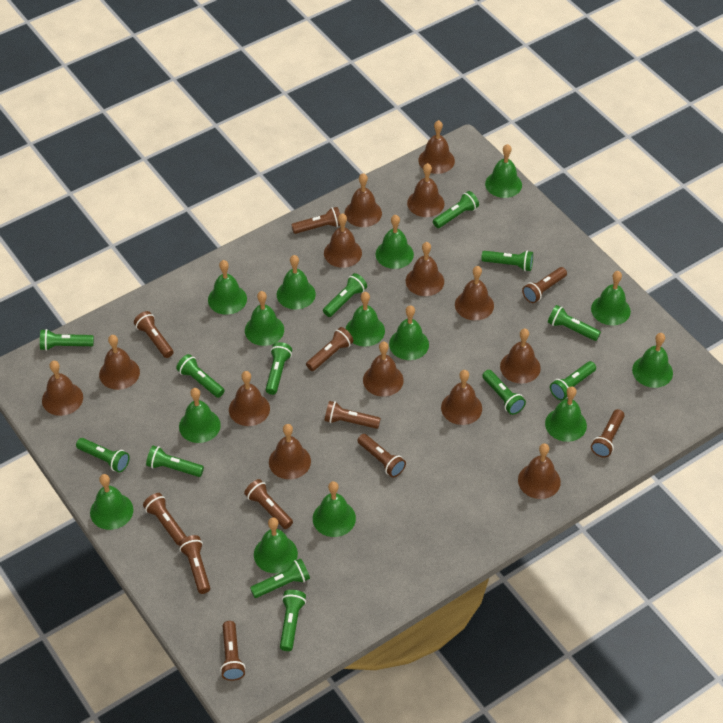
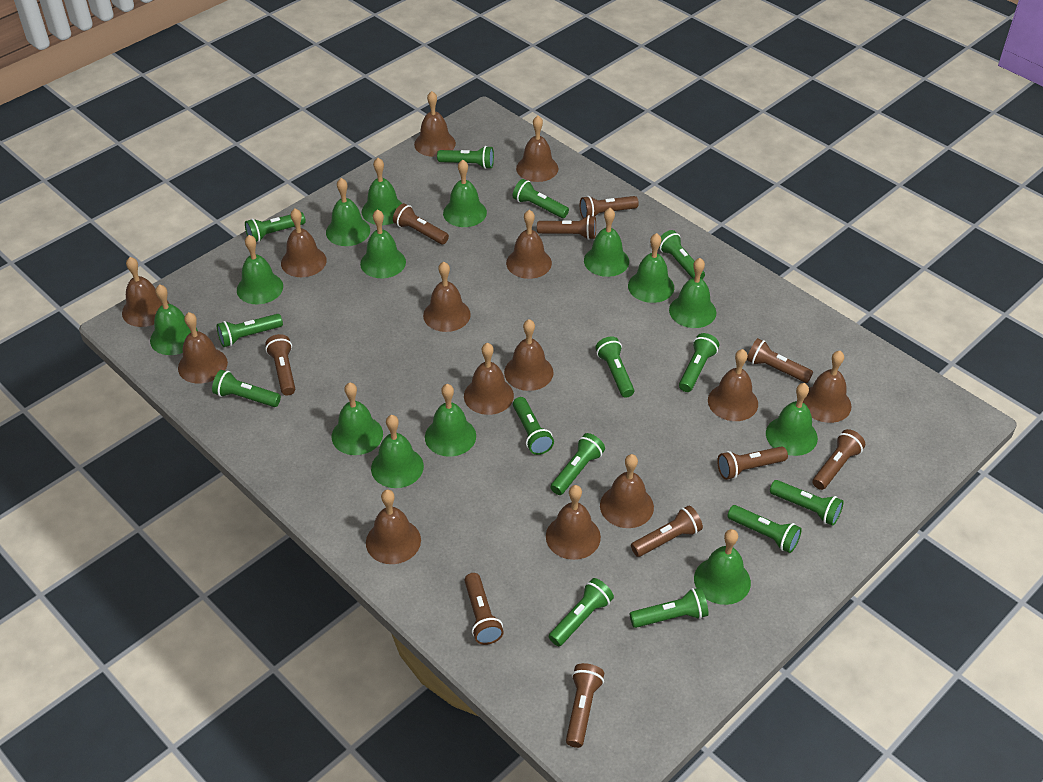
brown flashlight: [134,311,174,358] [143,493,187,545] [179,535,210,594] [220,621,246,681] [244,479,293,529] [291,207,340,234] [306,327,354,371] [325,401,381,429] [357,434,406,478] [522,267,567,303] [591,409,625,457] = 11 -> [265,334,295,396] [393,203,449,245] [464,573,504,645] [537,215,596,240] [566,663,604,748] [580,196,639,218] [631,506,703,557] [717,446,788,480] [747,338,813,383] [812,429,865,490] = 10
green flashlight: [40,329,94,351] [76,438,129,473] [146,446,204,477] [176,354,225,398] [250,558,310,598] [266,342,292,395] [280,590,306,651] [323,273,367,317] [433,191,479,228] [481,250,533,271] [482,370,526,415] [548,305,601,341] [550,361,596,400] = 13 -> [212,370,281,407] [217,314,283,347] [245,212,306,242] [437,146,494,169] [513,179,569,218] [513,397,554,455] [549,578,614,646] [550,433,605,495] [595,336,634,398] [629,588,709,628] [659,230,705,279] [679,333,719,392] [727,505,802,553] [770,480,844,526] = 14

